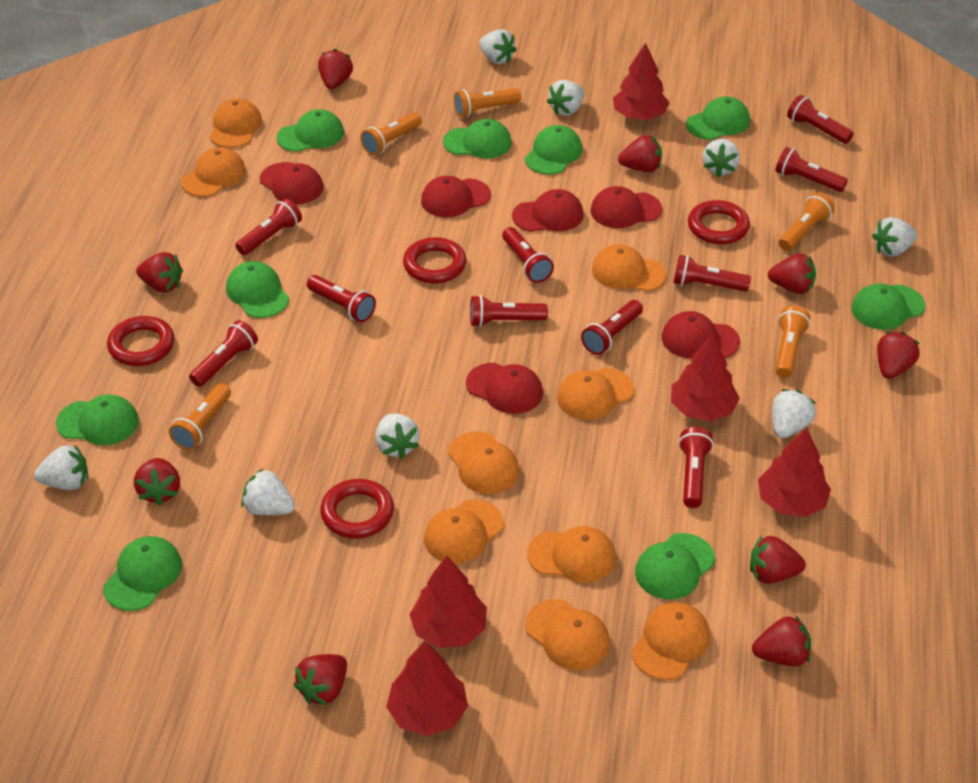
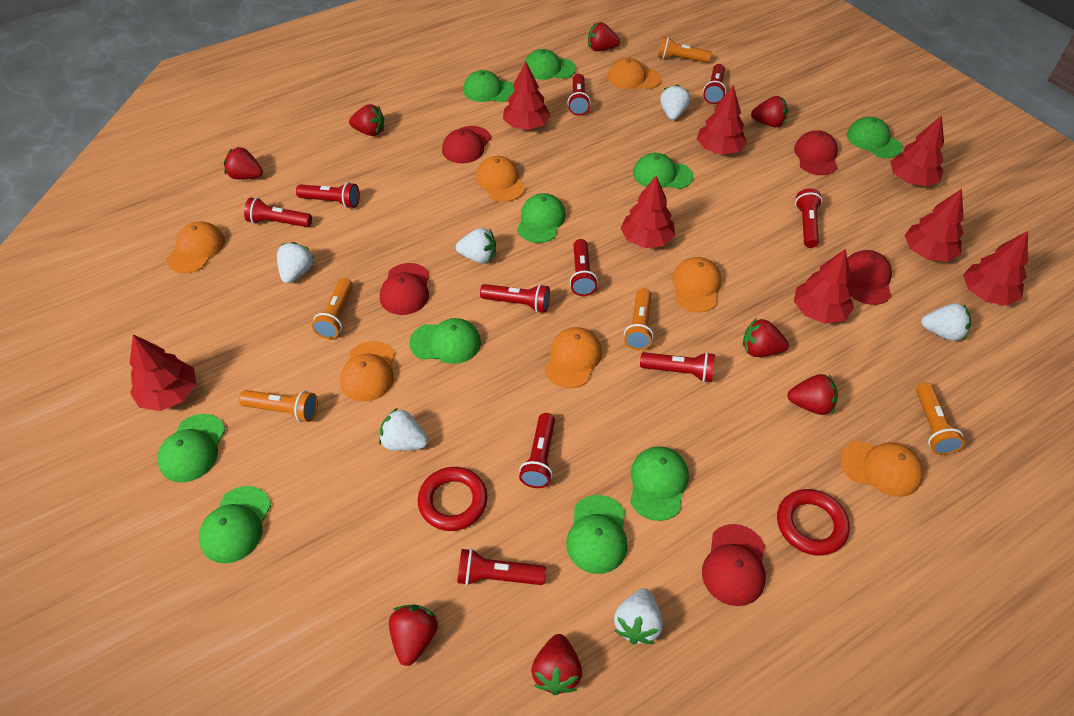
green cap: [56,394,139,445] [103,536,182,611] [226,261,289,318] [277,109,344,152] [443,119,512,158] [525,125,583,174] [635,533,715,600] [686,96,750,140] [851,284,926,330] = 9 -> [158,414,225,482] [199,486,271,563] [409,318,481,364] [463,70,515,102] [517,193,566,243] [524,49,576,80] [566,495,628,574] [630,446,689,521] [633,153,693,189] [847,117,903,158] = 10
orange cap: [181,147,246,197] [210,98,262,148] [424,500,504,564] [448,431,519,494] [525,599,610,671] [527,526,616,583] [557,368,634,420] [592,244,666,292] [631,602,710,680] = 9 -> [167,221,225,273] [340,341,395,402] [476,156,526,202] [545,327,602,388] [608,58,661,89] [672,257,722,312] [840,440,924,497] = 7
red cap: [260,162,324,205] [421,176,491,217] [466,362,543,414] [512,189,584,232] [590,186,662,228] [661,311,740,358] = 6 -> [380,263,429,315] [442,126,491,163] [702,524,766,606] [794,130,838,175] [847,250,892,305] = 5
red ring: [107,316,174,366] [320,479,394,539] [403,237,466,283] [688,200,750,244] = 4 -> [418,467,488,531] [777,489,850,556] = 2
red strawberry: [134,458,180,506] [136,252,183,293] [294,654,347,706] [318,49,353,89] [618,135,662,172] [750,536,806,584] [752,615,811,667] [768,254,816,294] [877,332,920,379] = 9 -> [224,147,263,179] [349,104,385,136] [389,604,438,666] [531,634,582,695] [588,22,620,51] [743,319,789,357] [751,96,788,127] [787,374,838,415] = 8
red tree: [386,640,468,736] [409,556,487,648] [613,43,670,120] [671,334,740,421] [758,427,831,517] = 5 -> [130,335,196,411] [503,62,551,130] [620,176,675,248] [697,85,747,155] [794,249,854,324] [890,115,944,186] [904,189,964,262] [963,231,1028,305] = 8
white strawberry: [34,444,88,490] [241,468,295,515] [375,414,419,459] [479,29,517,64] [547,80,584,116] [703,139,740,177] [772,389,816,438] [872,217,917,257] = 8 -> [277,242,314,283] [379,408,428,451] [456,228,496,263] [614,589,663,644] [660,84,690,120] [921,303,971,341] = 6

